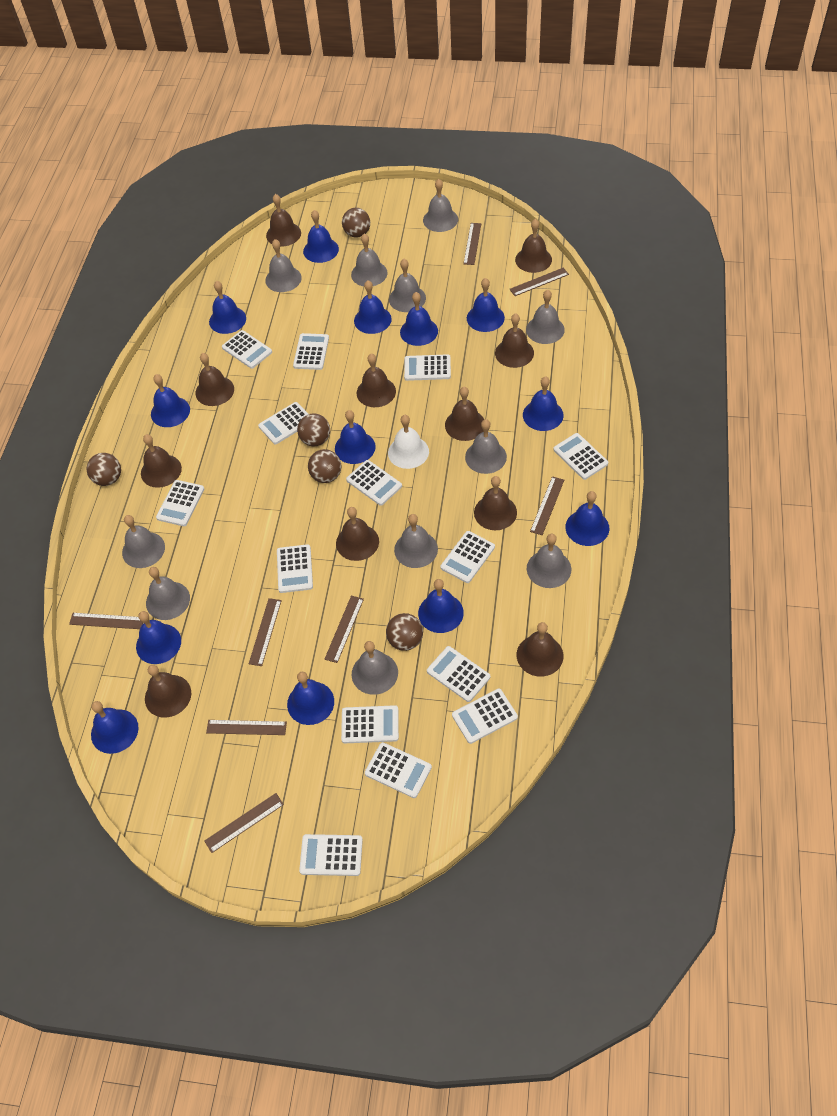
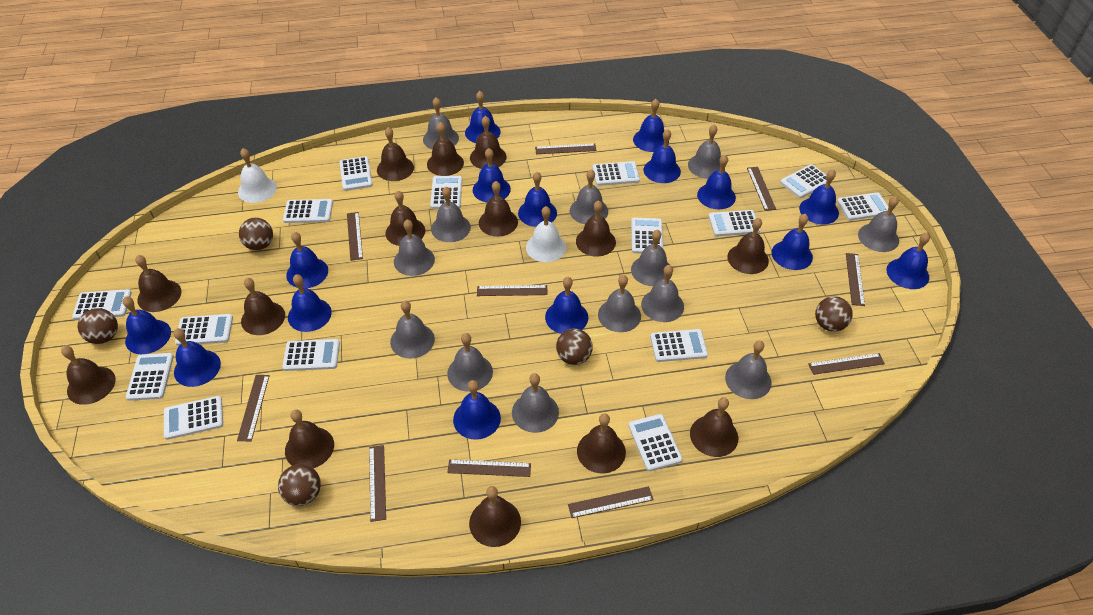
blue bell: [91,701,139,754] [136,611,181,664] [151,374,190,427] [209,281,246,334] [287,672,334,725] [303,210,339,263] [335,410,376,464] [354,280,392,334] [400,292,438,346] [418,579,464,633] [467,278,505,332] [523,376,564,431] [565,491,609,546] = 13 -> [122,296,171,354] [173,328,221,387] [286,232,328,288] [288,274,332,332] [453,380,501,440] [465,91,501,143] [473,148,511,203] [518,172,557,227] [545,277,588,334] [633,99,669,152] [644,129,681,183] [697,155,736,209] [772,214,813,270] [799,169,839,225] [887,232,930,289] = 15
brown bell: [141,434,182,488] [145,665,191,718] [195,353,234,406] [266,194,301,247] [336,507,379,561] [357,354,396,407] [445,387,484,441] [474,476,517,530] [495,313,534,368] [515,219,552,273] [517,622,564,677] = 11 -> [61,346,116,405] [135,255,181,312] [241,278,285,335] [285,410,334,468] [377,127,414,181] [385,191,425,246] [427,122,464,176] [469,486,521,547] [470,116,507,169] [479,181,518,237] [576,200,616,257] [577,414,626,473] [690,397,738,457] [727,218,769,274] = 14
brown ruler: [69,613,143,629] [204,793,284,853] [206,720,287,735] [249,598,282,666] [324,596,364,663] [463,223,481,265] [509,268,569,296] [530,476,564,535] = 8 -> [237,375,270,441] [347,212,363,261] [369,445,386,522] [447,460,531,477] [477,285,548,296] [535,143,597,154] [568,486,654,518] [747,167,776,211] [808,353,885,375] [846,253,865,306] = 10
grey bell: [122,515,165,568] [146,567,190,620] [265,239,302,292] [351,233,388,286] [352,641,398,695] [389,259,426,312] [394,514,438,568] [423,179,458,232] [465,419,507,474] [526,290,565,344] [527,534,571,588] = 11 -> [390,300,435,358] [394,219,435,276] [423,97,459,149] [431,187,471,242] [447,333,493,392] [512,373,559,433] [570,170,608,224] [598,275,641,332] [631,229,672,286] [641,265,684,322] [688,125,725,179] [725,340,772,399] [858,196,899,252] = 13
white bell: [388,415,429,469] = 1 -> [238,148,277,203] [526,206,566,262] = 2
white calculator: [156,480,204,526] [222,330,272,369] [258,402,308,444] [277,544,313,593] [293,333,329,370] [299,834,363,876] [341,705,399,743] [346,460,402,506] [365,742,432,798] [404,354,451,381] [427,646,490,702] [440,531,495,583] [452,689,518,744] [553,433,608,480] = 14 -> [72,289,132,320] [126,353,174,401] [164,396,223,440] [175,314,233,346] [282,339,340,371] [283,199,333,223] [339,156,373,191] [430,176,462,209] [592,161,640,186] [628,414,683,471] [631,218,664,253] [650,329,708,362] [708,210,760,236] [780,164,826,198] [837,192,889,221] = 15

